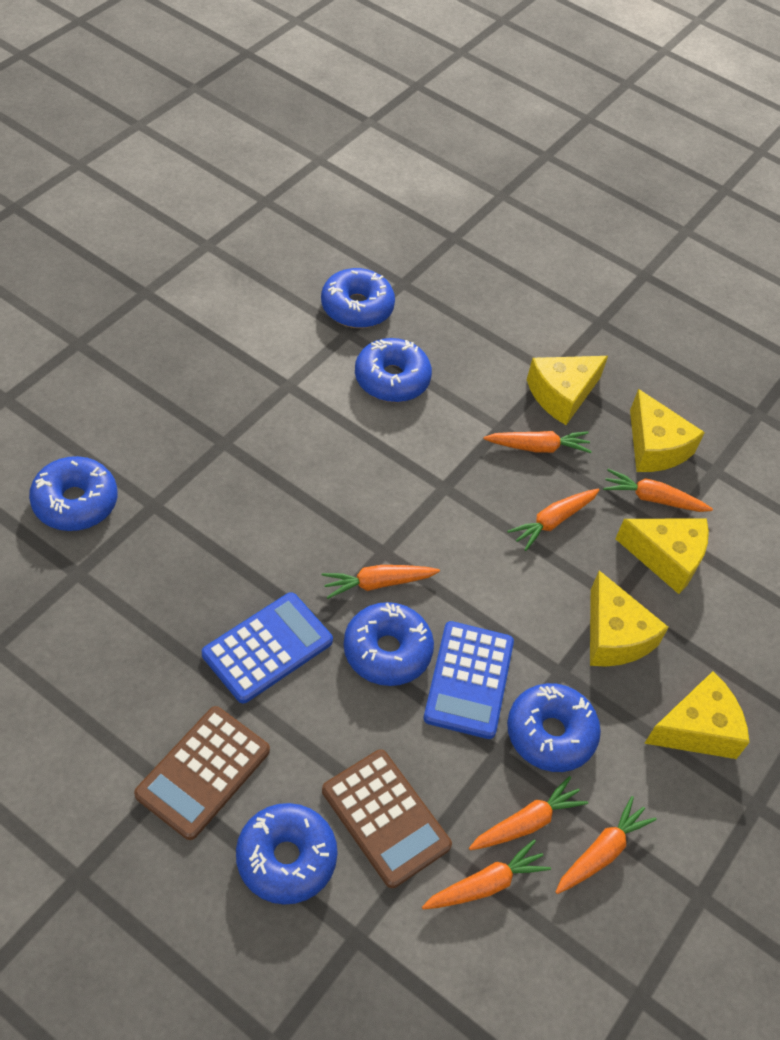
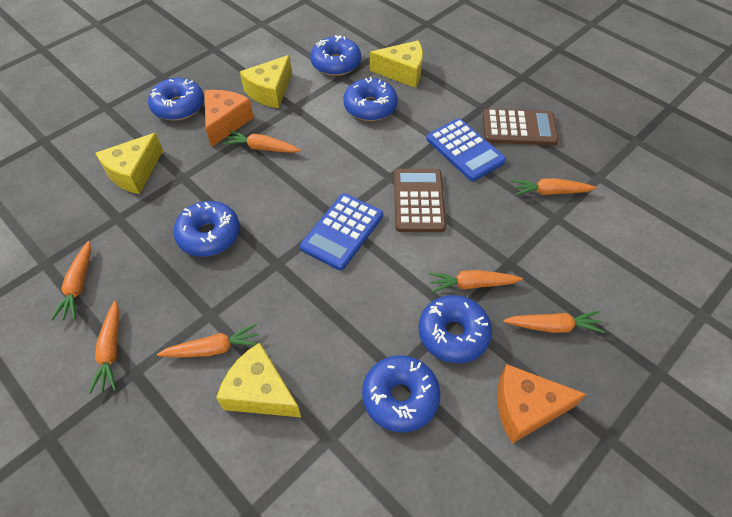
orange cheese: none = 0 -> [204,90,254,147] [497,364,586,444] = 2
yellow cheese: [527,356,608,425] [590,570,669,667] [615,518,709,594] [630,389,705,472] [644,671,750,759] = 5 -> [96,133,163,194] [216,342,301,417] [240,55,292,108] [370,40,423,88] = 4

